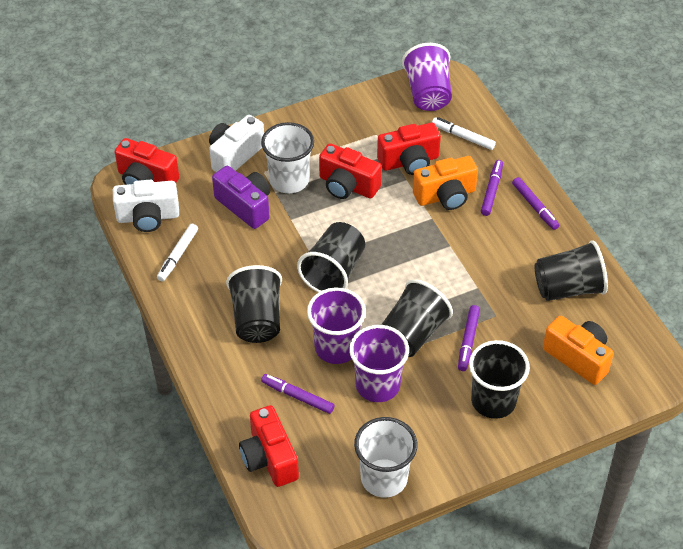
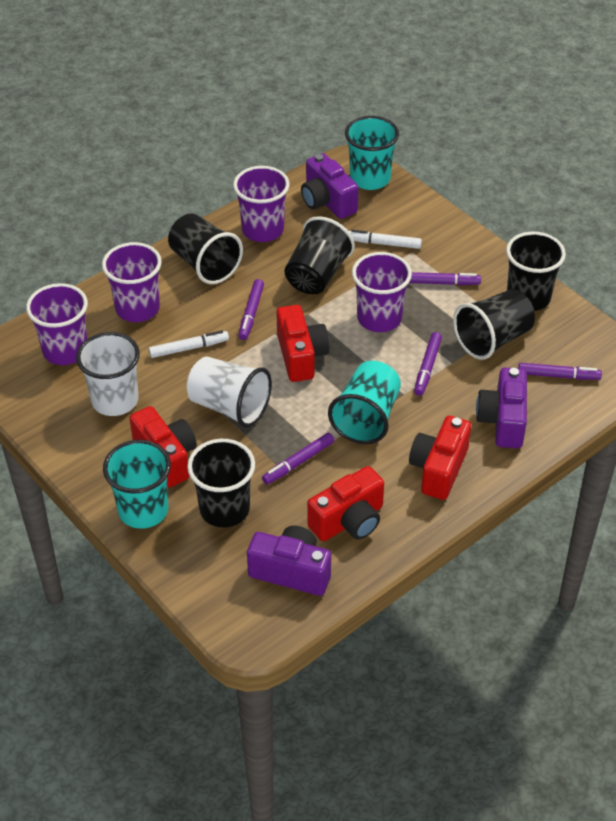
orange camera: [413,156,478,210] [543,316,614,385] = 2 -> none = 0
purple camera: [212,166,270,229] = 1 -> [247,526,331,596] [301,153,359,219] [476,368,527,448] = 3
purple cup: [307,287,366,364] [349,325,409,402] [402,43,452,111] = 3 -> [26,283,88,365] [102,242,162,322] [233,166,290,242] [352,252,412,332] = 4
purple marker: [261,374,334,414] [458,305,480,371] [481,160,503,216] [512,177,559,230] = 4 -> [239,279,264,340] [262,433,334,484] [409,272,481,285] [414,332,442,396] [518,363,602,380] = 5
turquoise cup: none = 0 -> [103,440,171,529] [328,361,401,444] [345,116,399,190] = 3
white camera: [113,180,179,232] [209,115,264,172] = 2 -> none = 0

